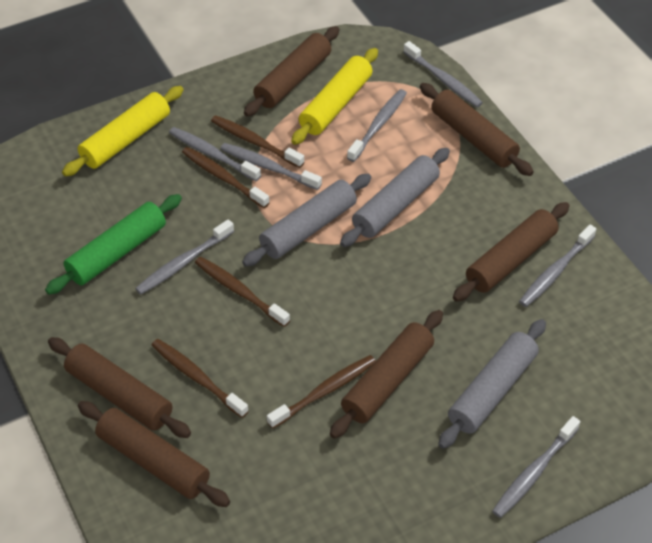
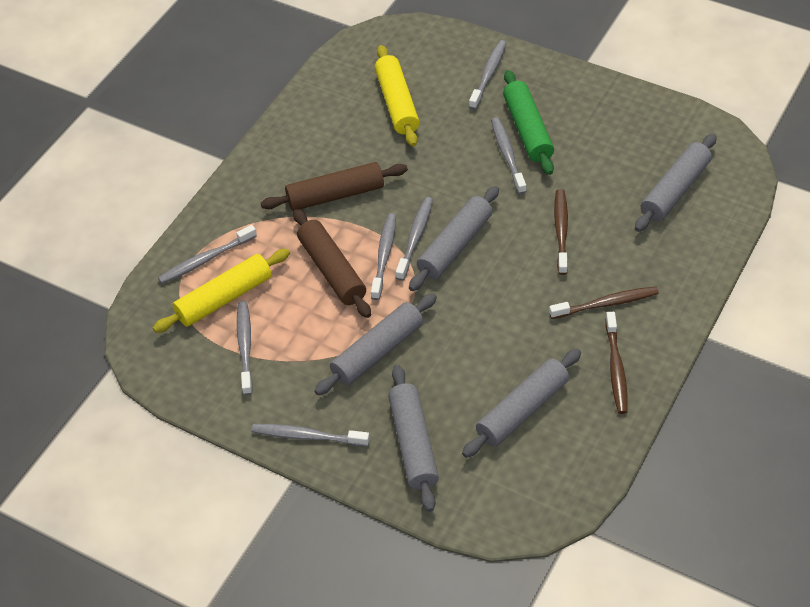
brown rolling pin: [48,337,191,438] [78,401,230,507] [244,26,339,116] [330,310,443,439] [420,83,534,176] [453,202,570,302] = 6 -> [261,162,408,211] [293,209,371,318] = 2
brown toothbrush: [152,339,249,418] [182,147,270,208] [195,257,290,327] [211,115,304,168] [267,355,376,429] = 5 -> [549,286,659,319] [554,189,568,275] [605,312,628,414] = 3
grey rolling pin: [242,174,371,267] [340,148,450,247] [438,319,546,449] = 3 -> [314,293,437,395] [388,365,439,512] [409,186,499,291] [462,349,581,458] [635,133,717,232] = 5

